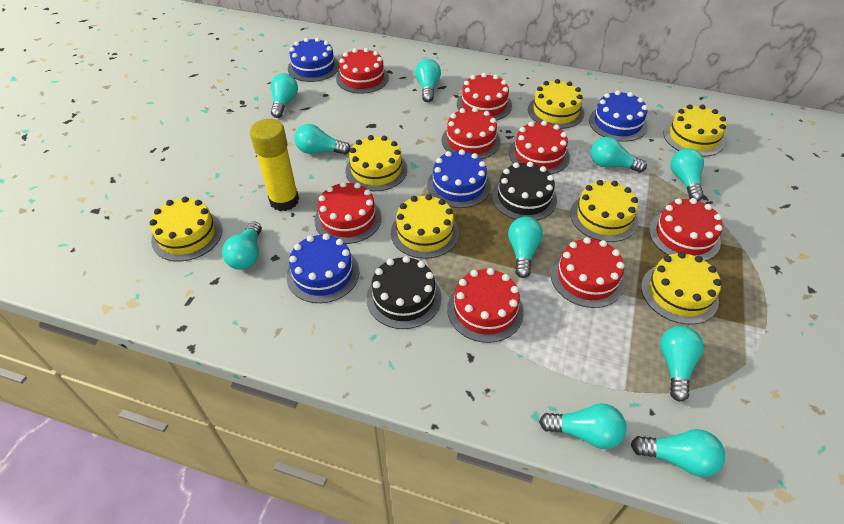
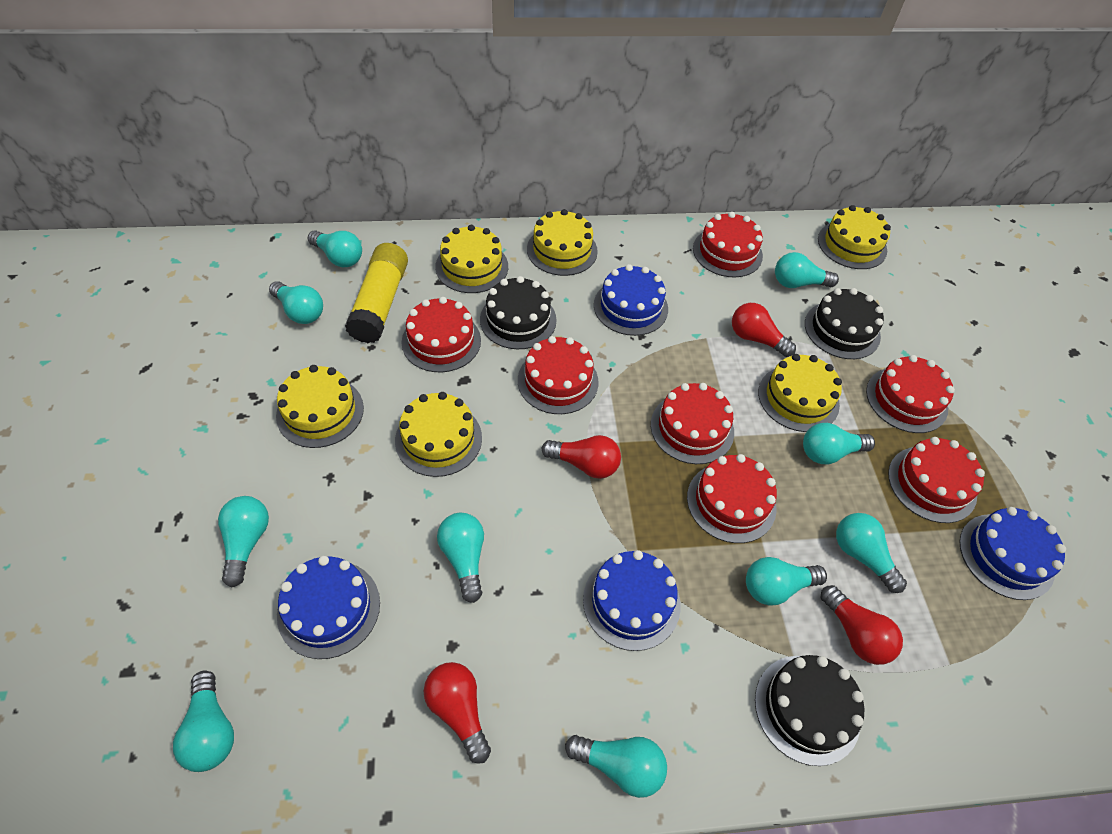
black cake: [367,256,442,329] [492,162,557,220] = 2 -> [480,276,557,349] [755,655,864,766] [805,288,884,359] = 3
red cake: [314,181,382,244] [336,48,389,94] [442,107,500,159] [447,268,524,343] [457,73,512,120] [509,121,570,174] [551,237,625,308] [649,198,723,261] = 8 -> [401,297,481,372] [518,336,599,414] [651,383,734,464] [687,454,777,543] [693,212,763,277] [866,355,955,433] [888,437,985,523] = 7
red light bulb: none = 0 -> [424,662,491,764] [542,435,621,479] [732,303,796,357] [821,585,903,665] = 4
yellow cake: [150,197,222,262] [345,135,407,191] [391,194,459,259] [528,79,584,129] [570,180,638,242] [641,252,722,324] [663,104,727,157] = 7 -> [276,365,364,448] [395,392,482,477] [435,225,508,293] [527,209,598,276] [758,354,842,432] [818,205,891,269] = 6

